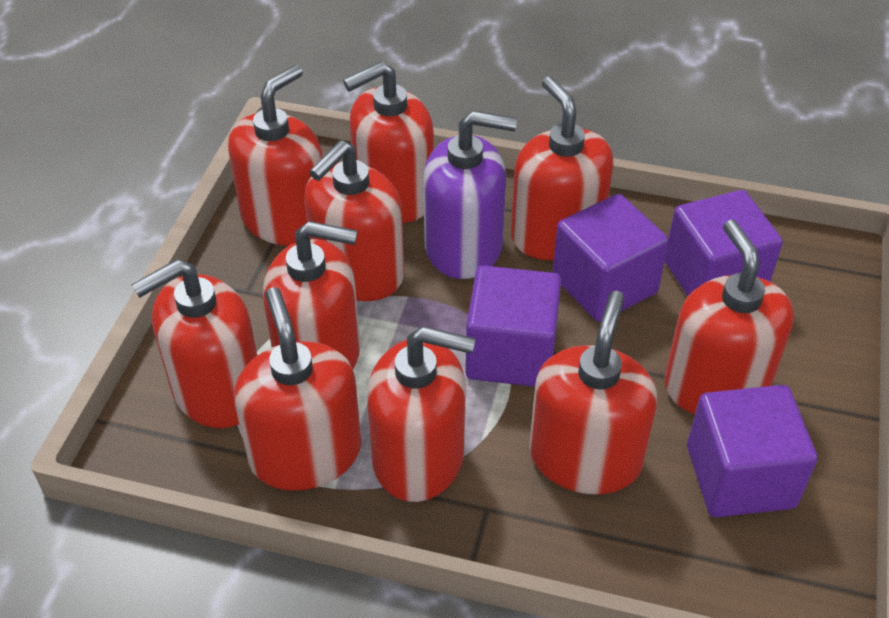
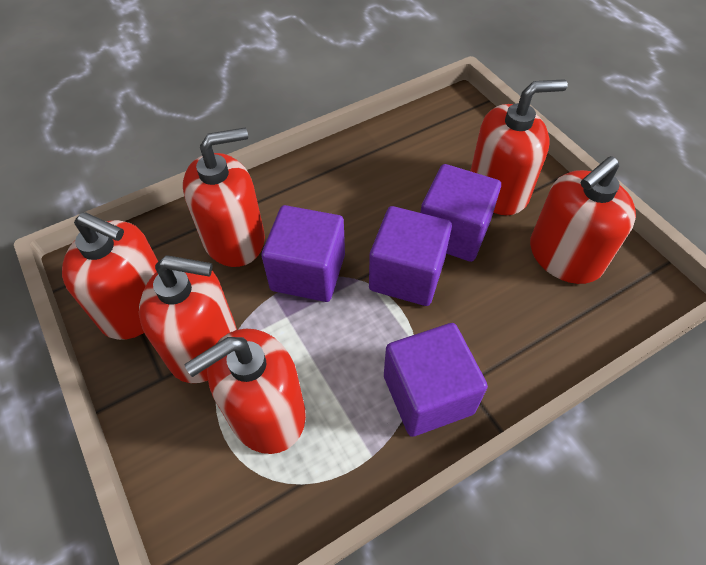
purple soap dispenser: [423,111,517,279] = 1 -> none = 0
red soap dispenser: [131,259,257,428] [228,65,323,246] [234,287,361,491] [263,221,360,369] [304,140,404,301] [343,61,434,223] [367,326,476,502] [511,76,614,261] [529,291,657,495] [665,220,794,414] = 10 -> [62,212,158,340] [139,255,237,383] [183,127,265,267] [184,329,306,454] [470,79,568,215] [530,156,636,284] = 6

